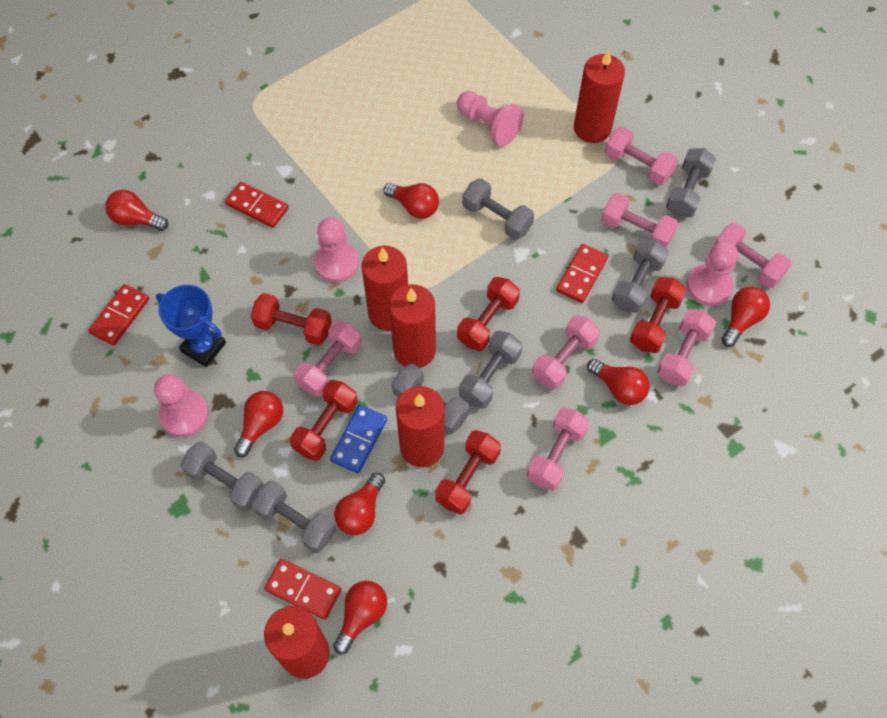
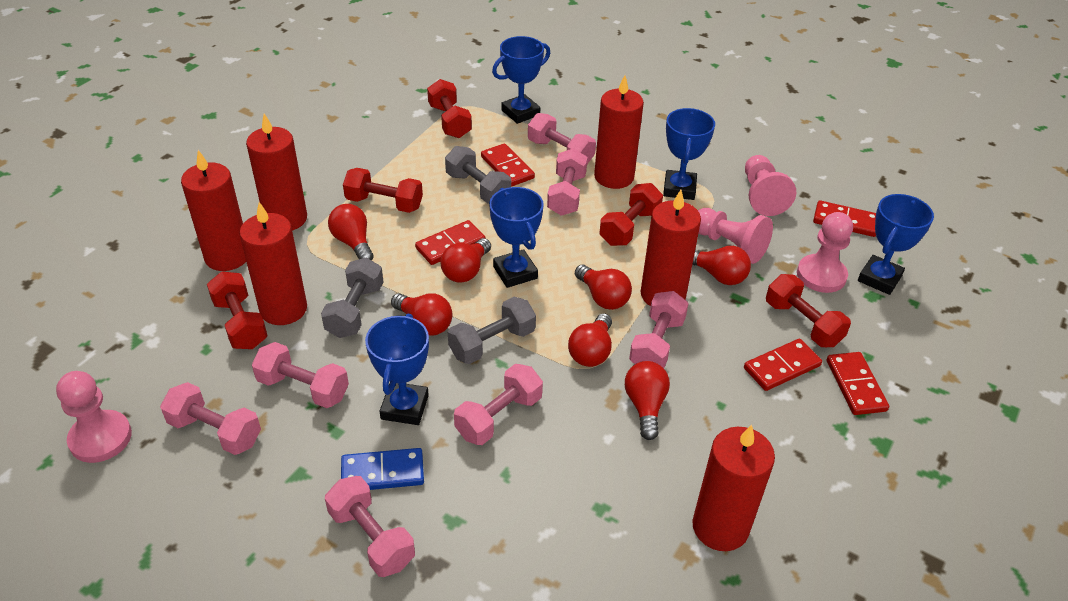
blue trophy: [156,285,226,367] = 1 -> [365,314,429,425] [489,187,544,288] [492,36,550,124] [663,108,715,200] [858,194,934,295] = 5
grey dumbbell: [180,442,264,511] [251,480,336,553] [392,364,469,434] [459,331,522,409] [462,178,534,240] [612,240,669,313] [666,148,716,217] = 7 -> [321,258,383,338] [445,146,511,204] [448,297,536,364] = 3
red candle: [264,606,330,679] [361,246,408,331] [389,284,436,368] [396,386,444,467] [574,49,625,143] = 5 -> [181,150,246,271] [239,202,307,325] [246,114,307,231] [594,75,644,189] [641,190,701,306] [692,425,775,551] = 6
red domino: [88,284,149,346] [225,182,289,228] [264,559,341,620] [556,244,608,303] = 4 -> [415,220,485,265] [481,144,535,187] [744,339,822,391] [813,200,876,237] [827,352,889,415] = 5

